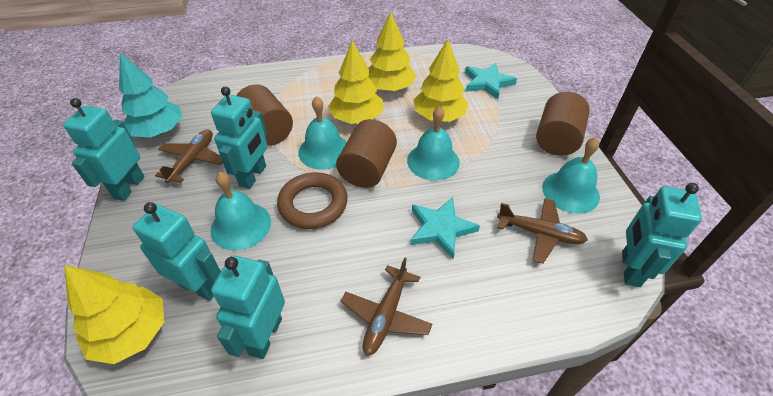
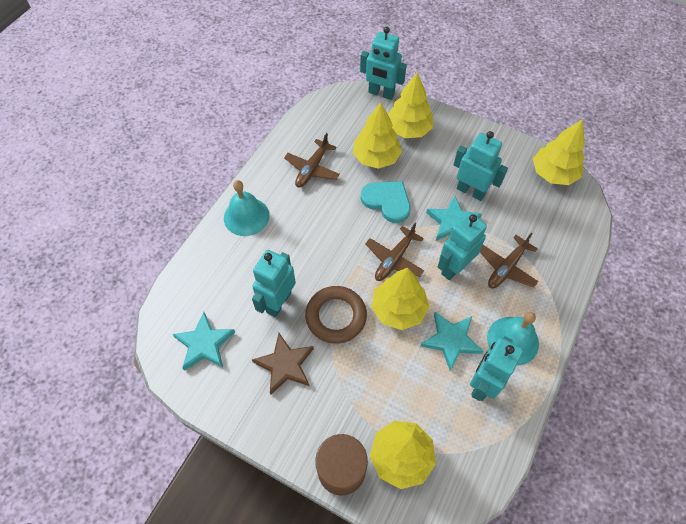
brown cylinder: [236,84,293,146] [336,119,397,188] [536,92,590,156] = 3 -> [315,434,368,496] = 1
brown star: none = 0 -> [252,333,314,394] = 1
turquoise bell: [210,172,271,251] [298,96,347,170] [407,106,460,181] [542,137,600,214] = 4 -> [224,180,270,236] [487,312,539,365] = 2
turquoise heart: none = 0 -> [361,181,410,223] = 1
turquoise star: [410,197,480,259] [465,63,517,99] = 2 -> [172,312,235,371] [421,312,483,371] [426,196,482,241] = 3
turquoise tree: [119,53,182,138] = 1 -> none = 0
yellow tree: [65,265,164,364] [328,41,383,124] [368,11,416,91] [413,39,468,122] = 4 -> [353,102,402,169] [370,421,436,489] [372,268,429,330] [388,73,433,138] [533,119,585,185] = 5

